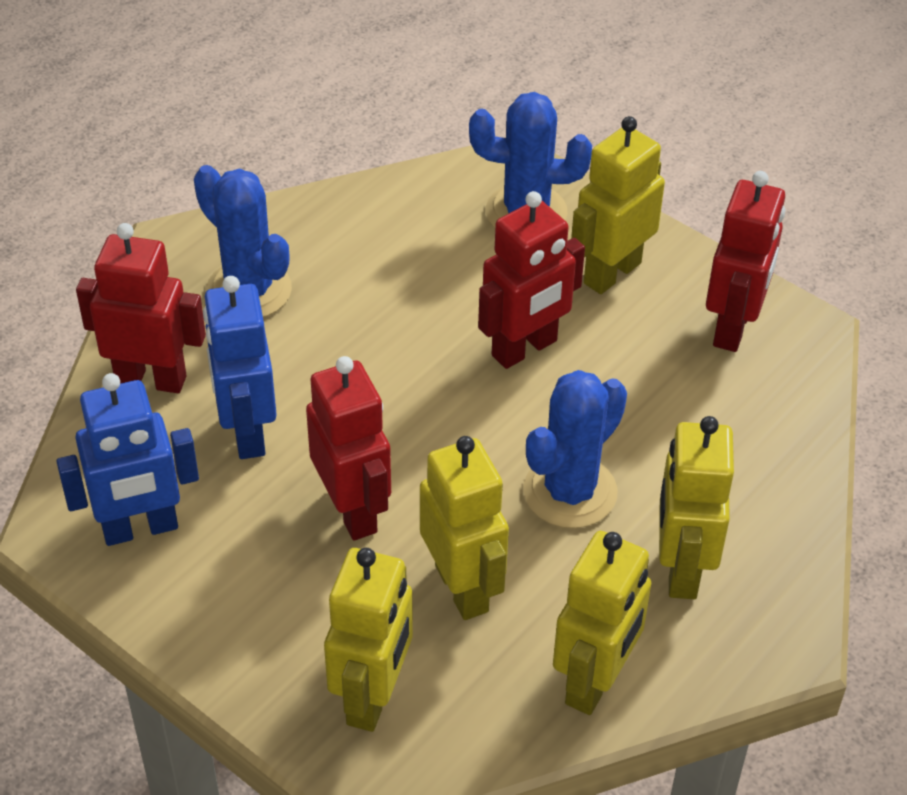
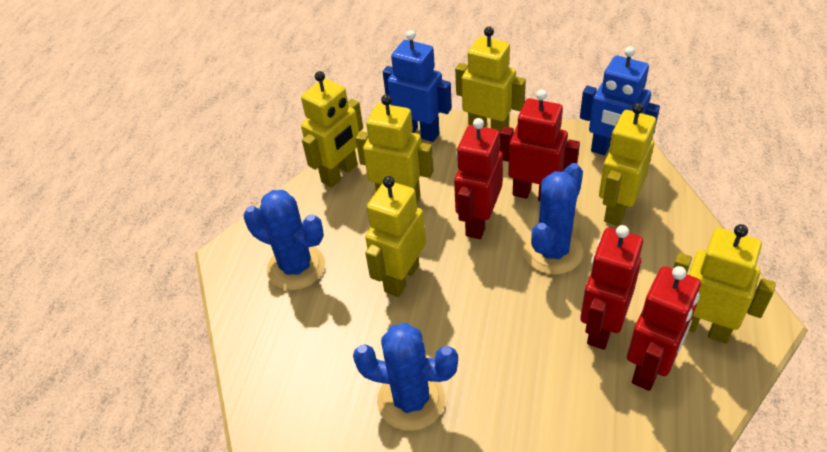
yellow robot: [324,548,413,732] [420,436,509,620] [553,531,651,715] [571,116,665,294] [659,416,734,599] = 5 -> [301,71,363,188] [356,94,434,203] [365,176,426,297] [455,27,526,132] [599,103,656,226] [673,224,776,344] = 6

